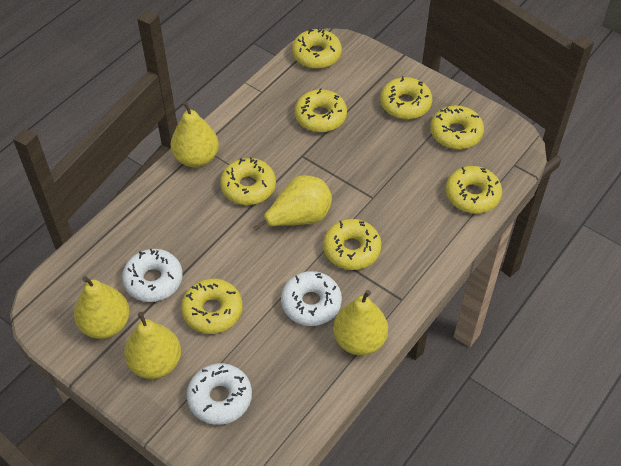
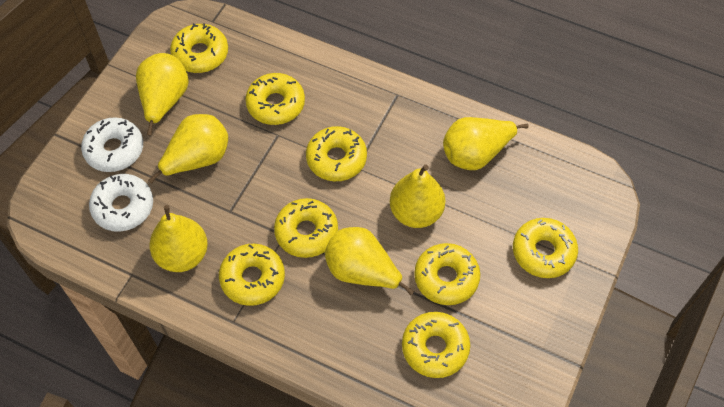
white donut: [122,249,183,302] [187,363,252,425] [281,271,342,326] = 3 -> [81,117,143,172] [89,174,153,232] = 2
yellow pear: [74,276,130,339] [124,312,181,379] [171,101,219,168] [253,175,332,231] [333,290,388,355] = 5 -> [136,53,189,136] [148,114,228,183] [149,205,208,272] [325,227,414,295] [390,164,445,228] [443,117,529,170] = 6

